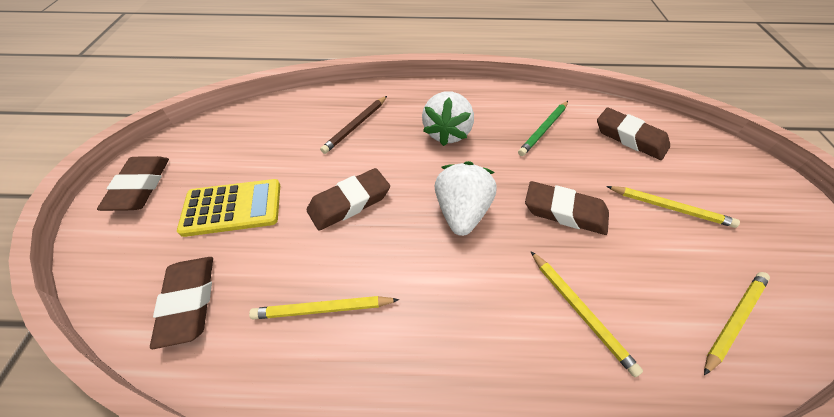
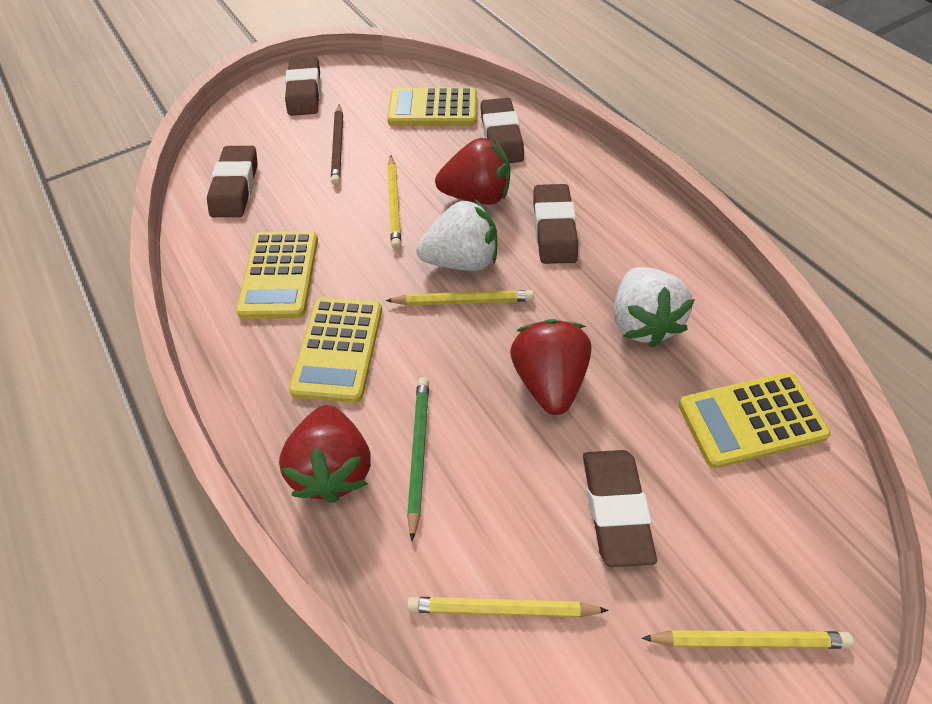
red strawberry: none = 0 -> [279,405,371,503] [435,138,510,205] [510,319,592,415] = 3
yellow calculator: [177,179,280,237] = 1 -> [236,231,318,319] [288,297,382,403] [387,88,477,126] [678,372,831,468] = 4

